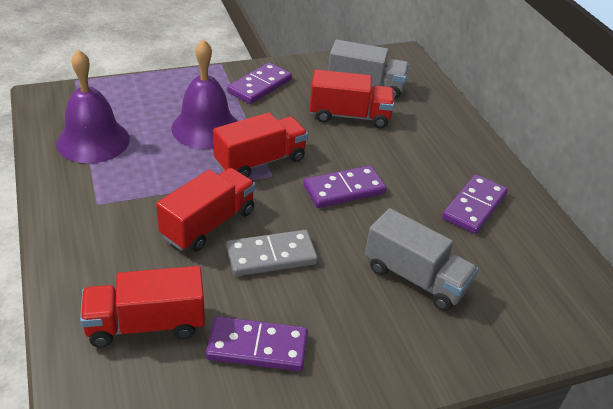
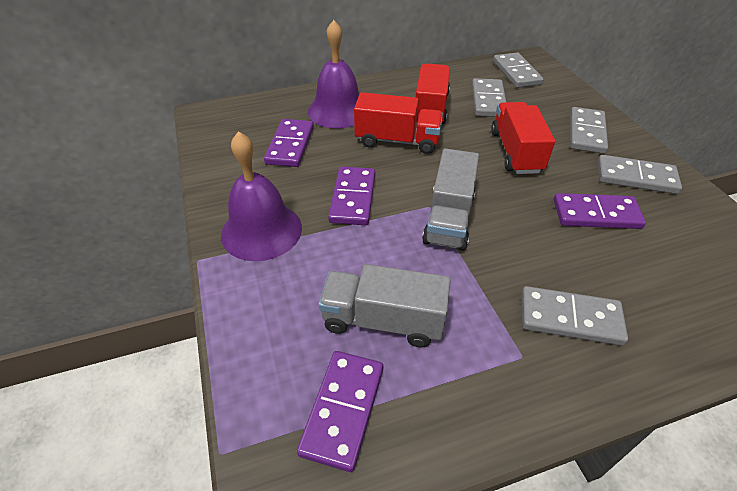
grey domino: [226,230,318,276] = 1 -> [472,78,506,117] [493,52,544,88] [522,286,628,346] [570,107,608,154] [598,155,682,194] = 5
red truck: [80,266,205,347] [156,168,255,252] [213,112,308,177] [309,69,394,128] = 4 -> [354,92,443,154] [415,63,450,124] [491,102,555,174] = 3

